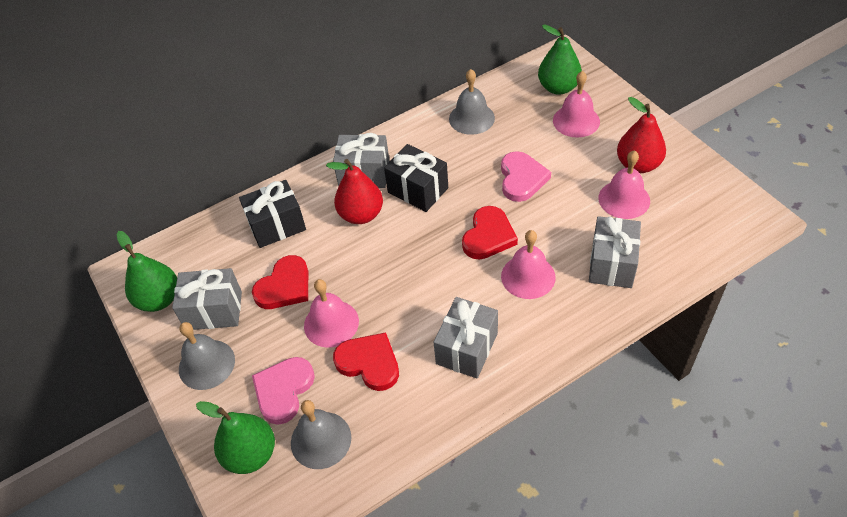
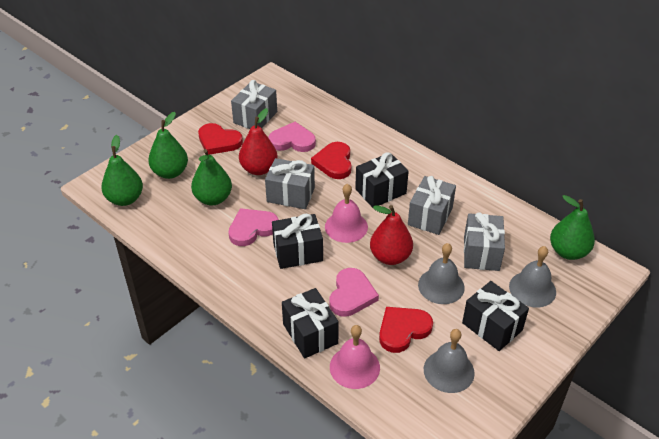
black gift: [239,180,306,248] [384,144,448,212] = 2 -> [272,214,323,269] [282,288,339,358] [355,152,409,208] [462,281,529,351] = 4
green pear: [116,231,177,312] [196,401,275,474] [538,24,582,95] = 3 -> [101,135,143,206] [148,112,188,179] [191,149,232,205] [550,195,595,260] = 4
pink bell: [304,279,359,348] [501,230,556,299] [553,71,600,137] [599,150,650,219] = 4 -> [325,184,368,243] [330,325,380,389] = 2
pink heart: [252,357,315,425] [501,151,551,202] = 2 -> [228,208,279,246] [268,122,316,152] [329,268,379,317] = 3

